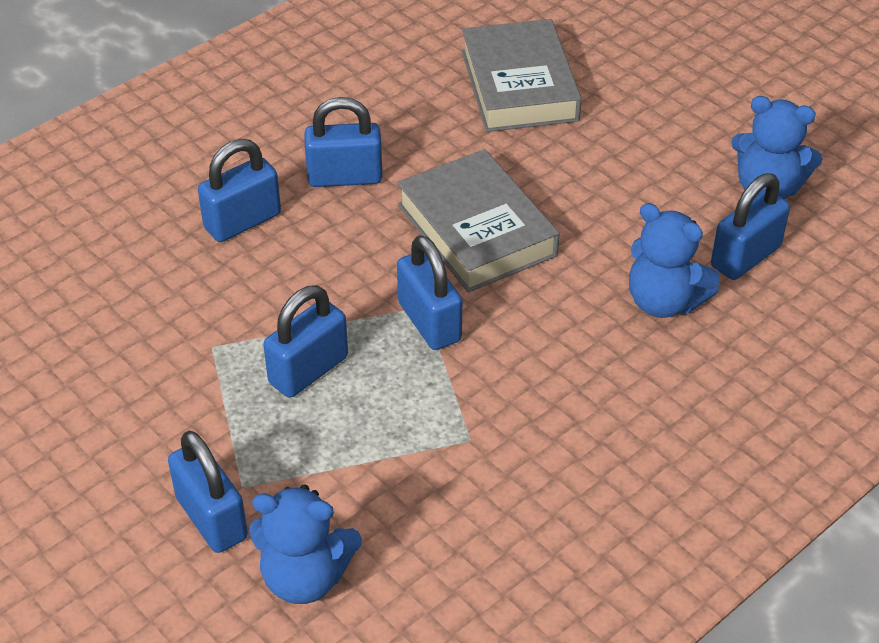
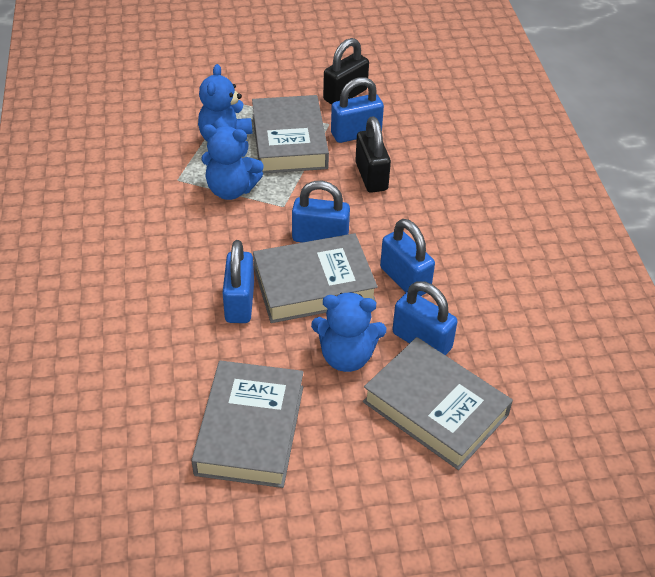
black padlock: none = 0 -> [323,38,369,105] [355,116,391,193] = 2
blue padlock: [168,431,248,553] [198,139,281,242] [263,285,348,398] [304,97,382,187] [397,235,462,350] [711,173,790,280] = 6 -> [222,240,254,323] [292,181,350,243] [331,77,384,143] [380,219,435,296] [392,281,458,355] = 5
grey book: [397,149,560,293] [462,19,582,132] = 2 -> [191,360,303,488] [252,95,329,173] [253,233,378,323] [363,337,513,470] = 4

